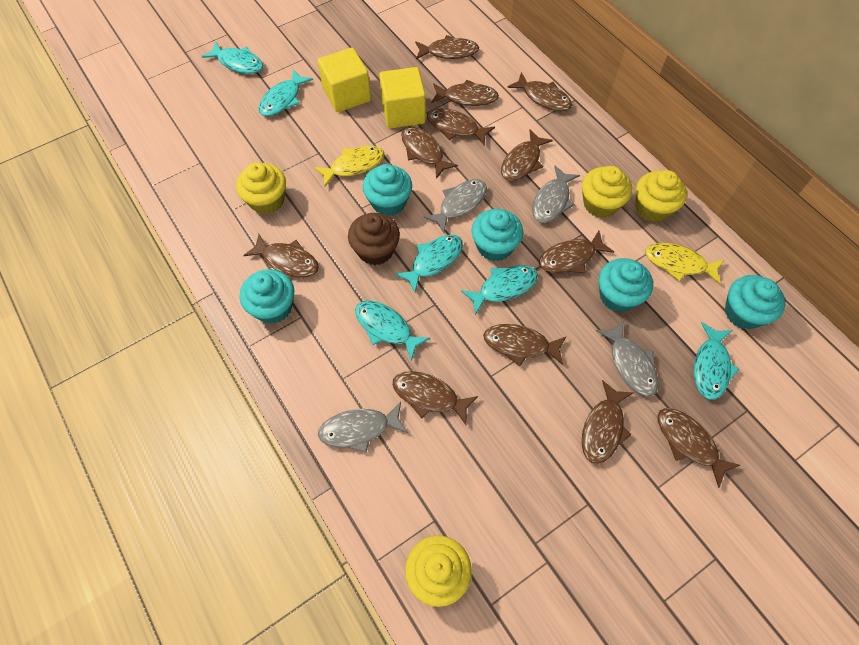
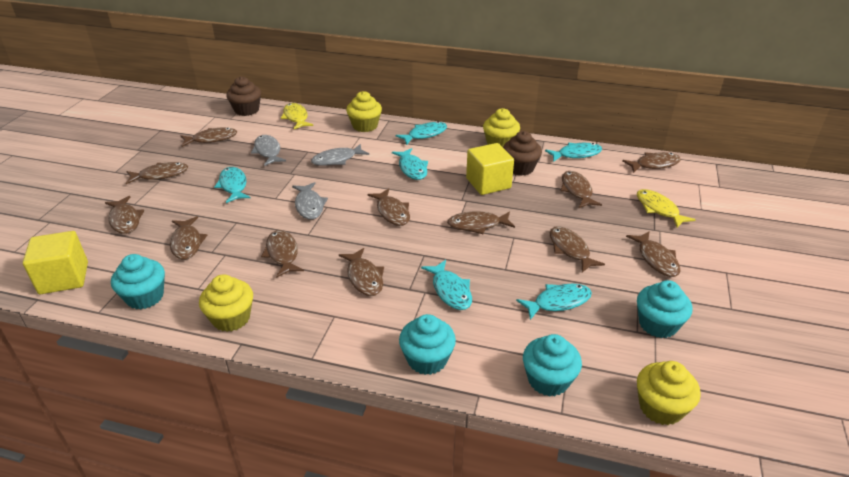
brown cupcake: [348,213,400,265] = 1 -> [226,76,261,116] [503,131,542,176] = 2
grey fish: [318,402,408,453] [423,179,487,233] [532,166,580,223] [596,320,658,397] = 4 -> [251,135,286,166] [292,182,328,219] [311,144,369,166] = 3
turquoise cupcake: [240,269,294,324] [363,164,412,216] [471,209,523,261] [598,258,653,312] [725,275,785,330] = 5 -> [111,254,165,310] [399,314,456,375] [523,334,582,397] [637,280,692,338] = 4

